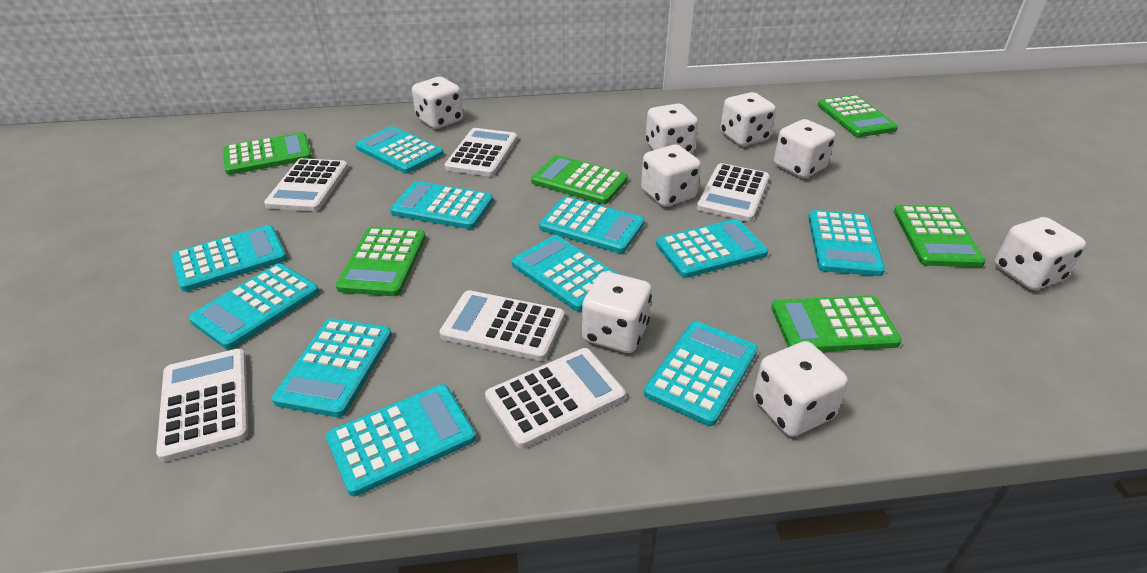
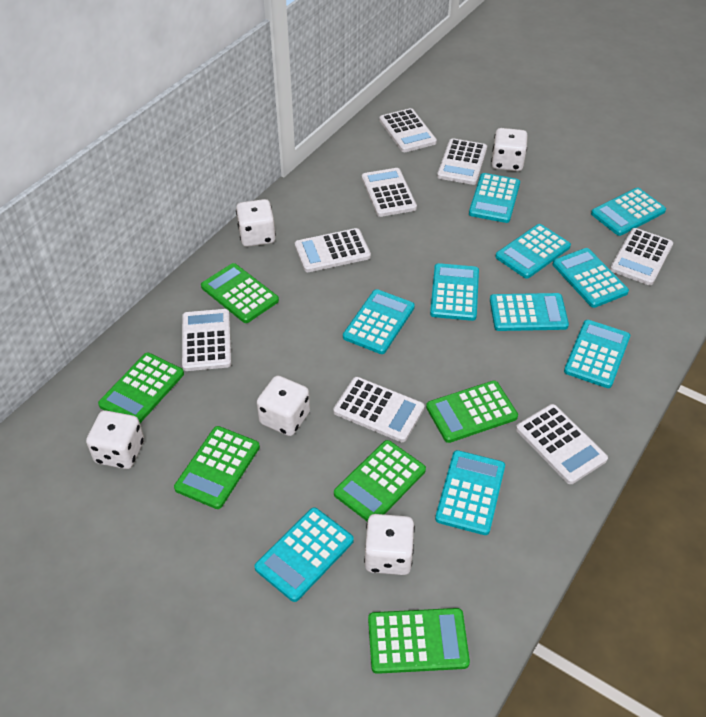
turquoise calculator: [172,225,287,292] [189,263,319,349] [272,318,392,417] [326,384,476,496] [356,126,443,174] [390,181,493,229] [512,235,618,311] [539,196,645,253] [644,321,758,426] [656,219,768,278] [808,210,885,276] = 11 -> [254,508,354,602] [343,289,415,354] [430,263,479,321] [435,450,505,535] [469,173,520,223] [490,293,569,331] [495,224,571,279] [553,248,629,308] [564,320,630,388] [591,188,666,236] = 10
white calculator: [156,349,248,462] [264,158,348,211] [439,290,565,361] [444,128,517,177] [485,348,625,449] [697,163,770,222] = 6 -> [182,309,231,371] [295,228,371,272] [333,377,425,442] [362,168,417,217] [379,108,437,152] [437,138,487,185] [516,404,608,484] [610,228,673,285] = 8
white dice: [412,77,463,129] [582,271,652,353] [641,145,701,207] [646,103,698,153] [720,92,776,146] [753,341,848,437] [774,119,835,178] [994,217,1086,290] = 8 -> [86,411,144,469] [236,199,276,247] [257,376,310,436] [364,514,415,575] [491,128,528,171] = 5

